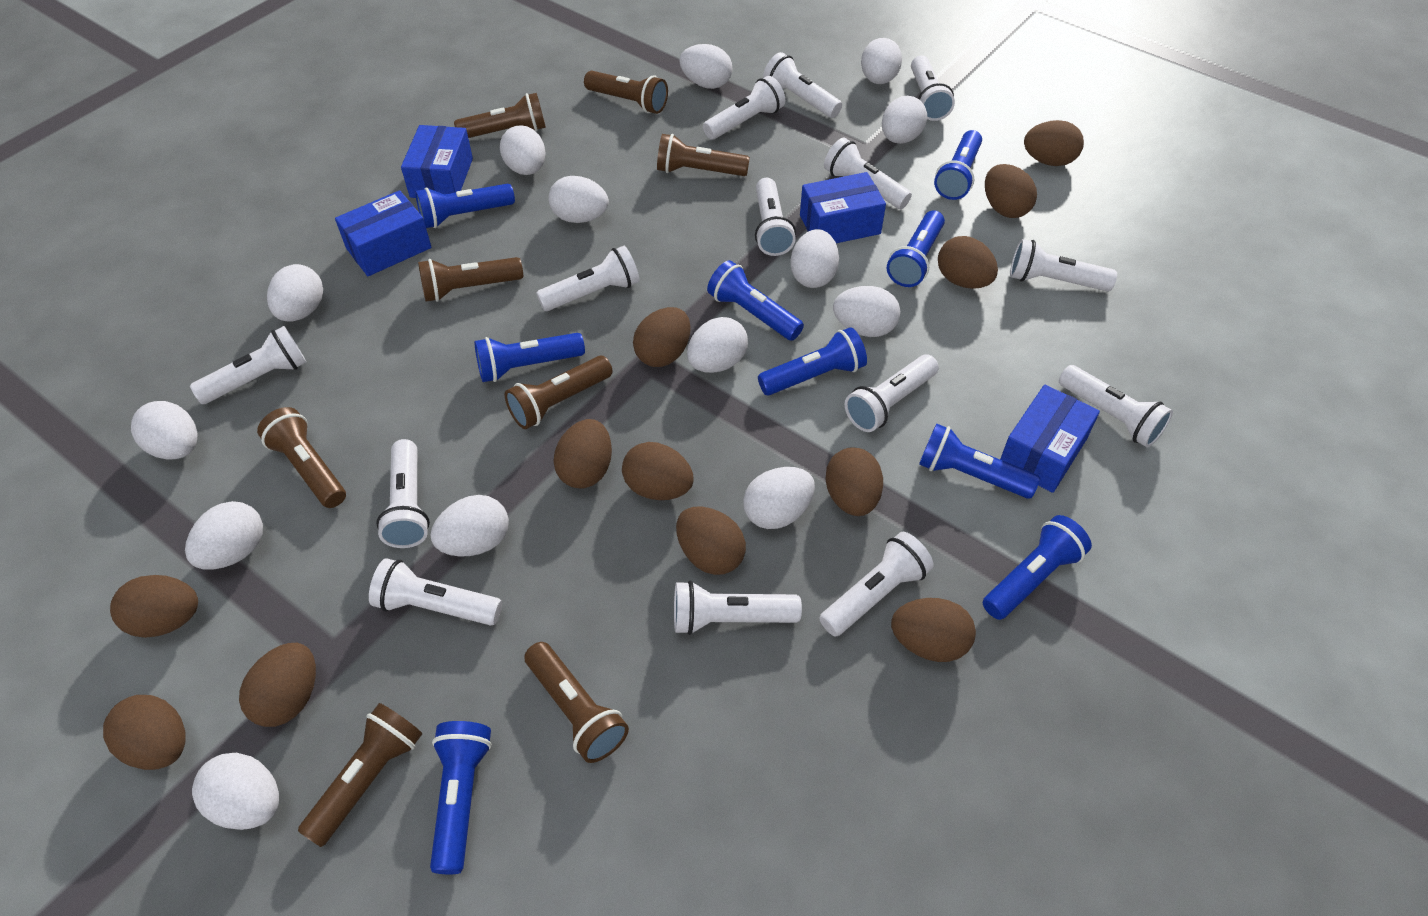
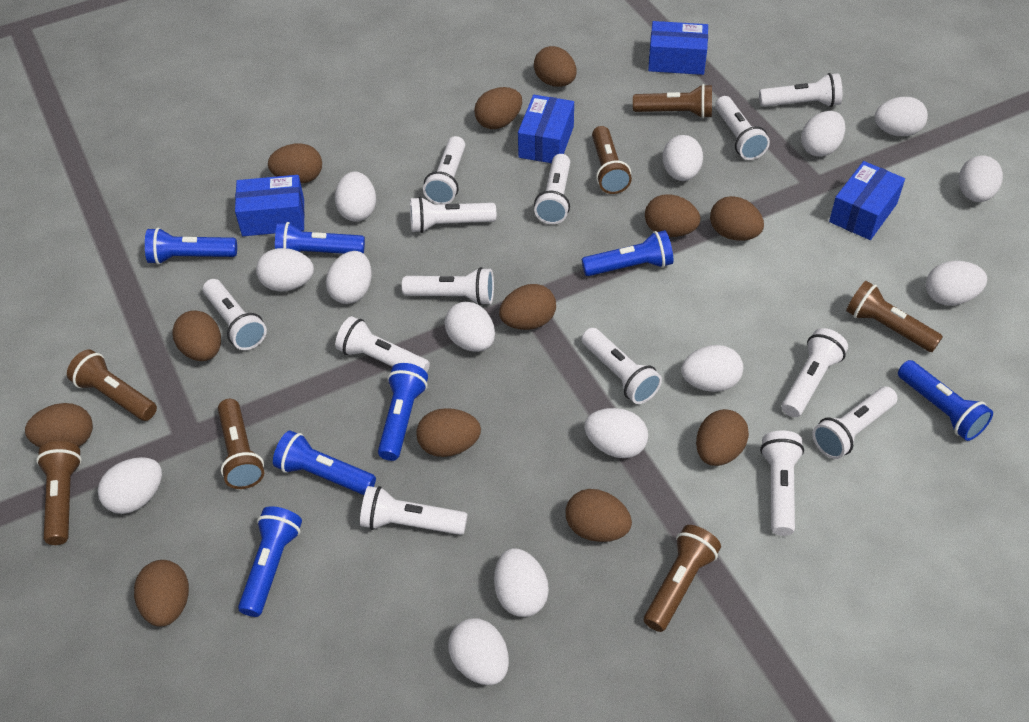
blue flashlight: [415,184,515,228] [430,721,492,874] [474,333,585,382] [707,260,804,341] [758,327,867,395] [887,210,945,287] [919,423,1040,499] [934,130,982,200] [983,515,1092,620] = 9 -> [145,228,237,265] [238,506,302,617] [273,430,376,495] [275,222,365,254] [378,363,428,461] [582,230,673,276] [898,360,993,441] = 7
brown flashlight: [257,407,346,508] [298,703,422,847] [418,257,523,302] [454,93,546,138] [505,356,613,429] [524,642,629,763] [584,71,668,114] [657,134,750,176] = 8 -> [36,441,82,545] [67,349,157,421] [218,399,264,489] [592,126,632,194] [633,84,712,119] [644,525,721,632] [846,281,943,352] = 7
white flashlight: [190,326,306,404] [369,558,502,626] [376,439,430,548] [536,246,640,311] [674,581,802,635] [703,76,785,139] [755,178,796,256] [763,52,842,118] [819,532,934,637] [824,138,912,209] [845,354,939,432] [911,55,955,121] [1010,239,1117,291] [1059,365,1173,448] = 14 -> [203,279,267,350] [335,316,430,372] [360,486,468,535] [402,267,494,306] [410,197,496,233] [423,136,465,205] [534,154,570,224] [582,328,662,404] [715,96,770,160] [759,73,842,107] [760,430,804,536] [782,328,848,417] [812,386,898,459] = 13

